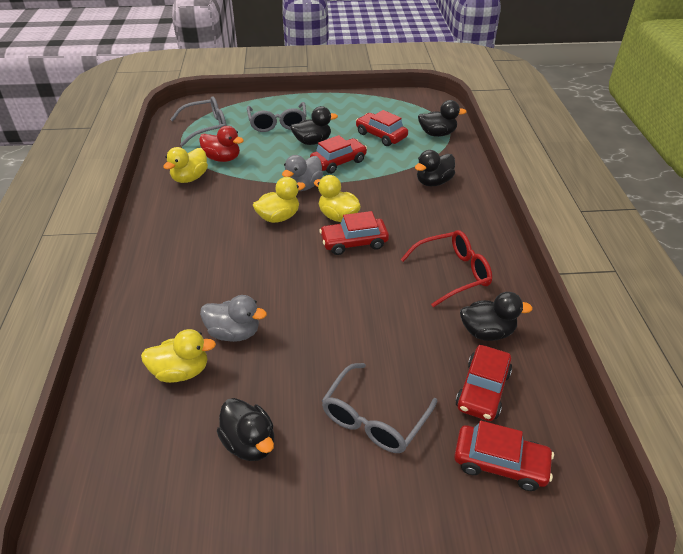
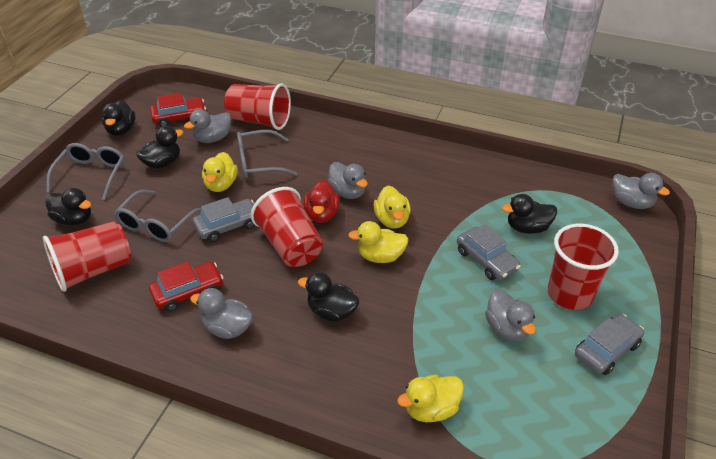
grey car: none = 0 -> [193,197,255,242] [457,224,521,280] [575,313,644,375] = 3
grey duck: [200,295,267,342] [282,155,323,191] = 2 -> [184,109,231,143] [190,288,253,339] [327,162,368,199] [485,290,536,341] [612,173,670,209] = 5
red car: [310,135,367,174] [319,211,389,255] [356,110,408,146] [454,421,554,491] [455,345,512,421] = 5 -> [149,261,223,312] [150,93,206,127] = 2
red cup: none = 0 -> [43,221,131,292] [224,83,291,130] [251,187,323,267] [548,224,619,310] = 4
red glasses: [400,230,492,307] = 1 -> none = 0

